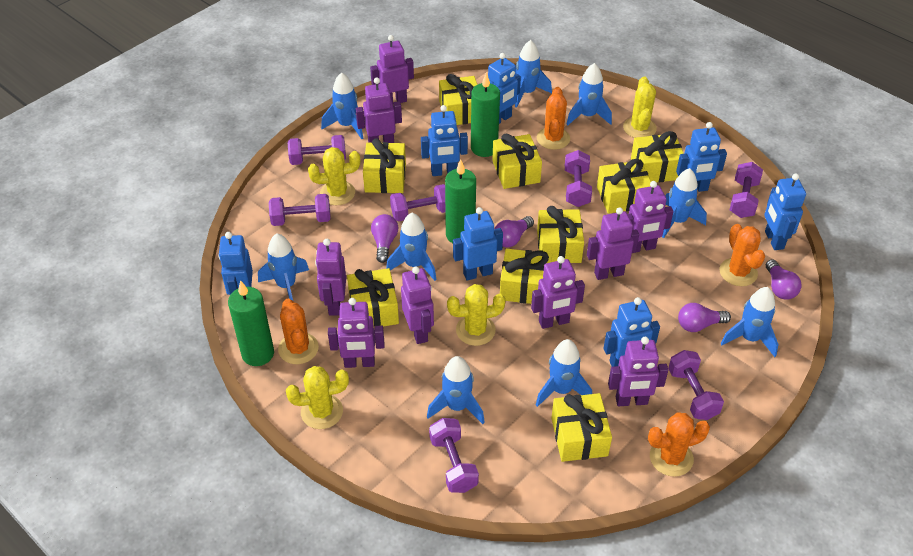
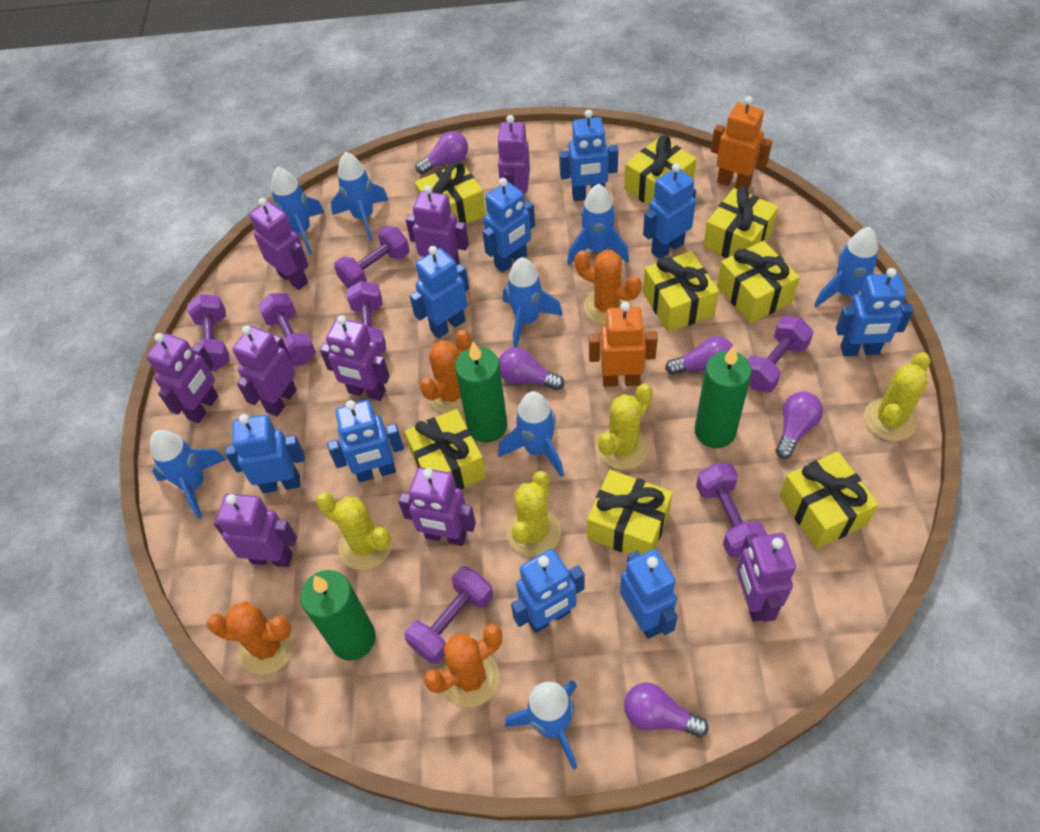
blue robot: [218,232,253,295] [421,105,468,176] [453,207,503,280] [488,53,521,124] [603,297,660,367] [676,122,727,192] [764,173,806,250] = 7 -> [225,414,305,493] [327,400,404,482] [410,246,469,339] [483,178,535,273] [511,549,584,633] [559,110,618,201] [620,549,678,639] [643,163,696,259] [836,268,913,356] = 9
blue rocket: [258,233,309,300] [321,72,363,139] [386,213,437,281] [427,356,485,424] [515,40,552,108] [536,339,592,407] [566,63,612,126] [662,168,707,238] [720,287,778,357] = 9 -> [150,430,226,519] [271,167,325,255] [331,152,389,241] [498,391,564,477] [503,257,563,348] [505,680,577,770] [567,184,629,265] [814,227,878,307] = 8
orange robot: none = 0 -> [589,302,658,387] [711,96,772,189] = 2
purple light bulb: [371,214,398,263] [495,216,534,247] [678,303,731,332] [766,259,802,300] = 4 -> [416,131,468,175] [499,348,564,390] [624,682,709,737] [665,336,733,375] [776,391,823,459] = 5
yellow gift: [347,268,399,327] [363,138,406,193] [439,74,478,125] [492,134,542,189] [500,249,552,304] [537,206,584,263] [551,393,612,462] [597,159,651,214] [631,131,684,183] = 9 -> [405,409,486,490] [415,161,486,224] [587,470,673,555] [624,135,697,205] [643,251,719,332] [703,186,778,258] [717,241,800,323] [779,452,879,549] = 8

